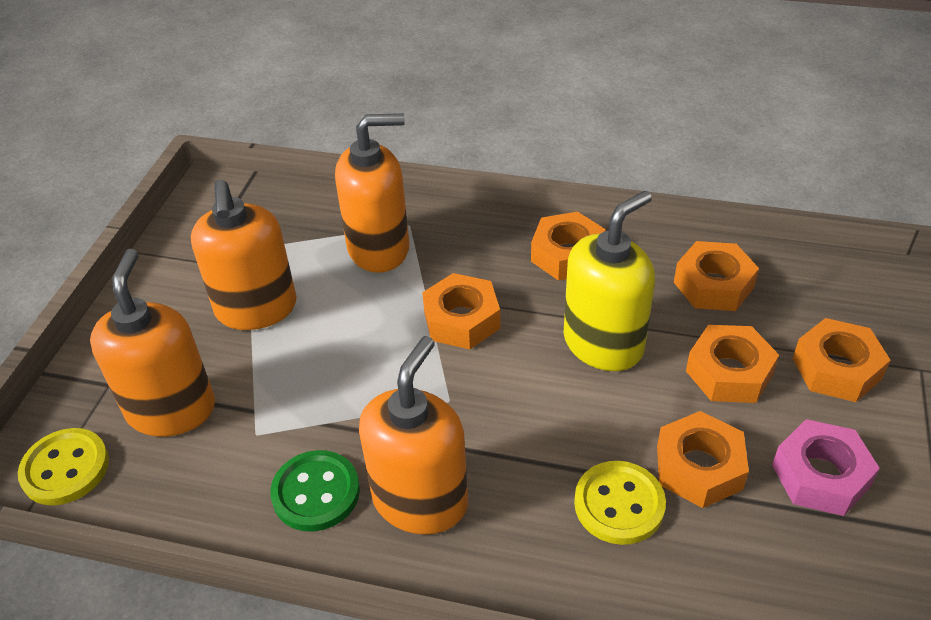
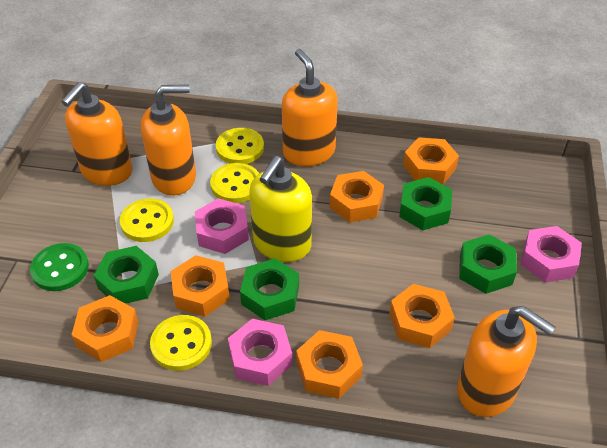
green nut: none = 0 -> [94,246,159,304] [240,258,299,320] [399,177,452,230] [459,234,517,294] = 4
pink nut: [772,419,880,516] = 1 -> [195,198,249,254] [228,319,292,386] [521,226,582,282] = 3
yellow button: [18,428,109,505] [574,461,666,545] = 2 -> [120,198,174,242] [150,315,212,371] [210,163,259,203] [216,128,264,164] = 4

